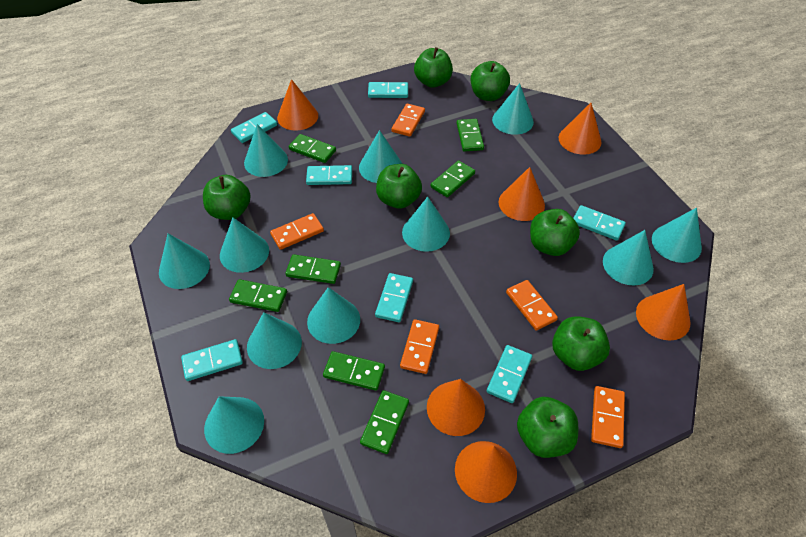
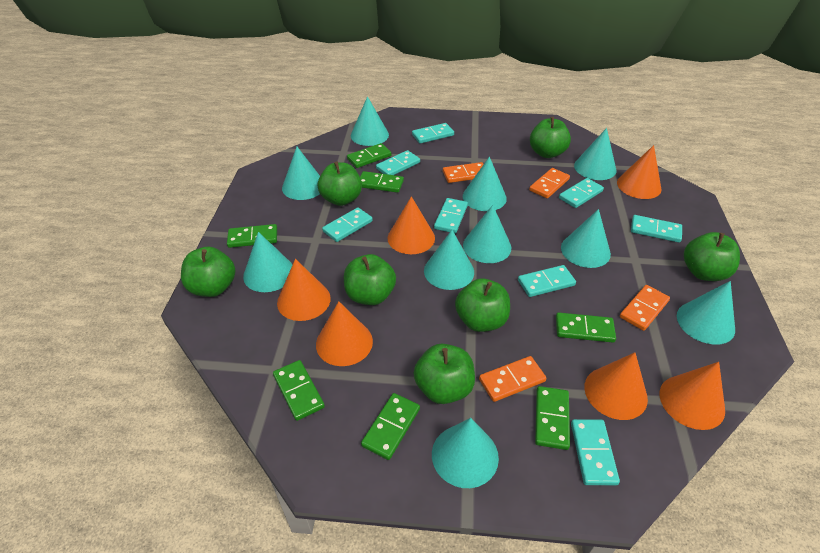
orange domino: [270,213,324,250] [392,104,425,137] [400,319,439,374] [506,280,558,331] [591,386,625,448] = 5 -> [443,162,484,183] [479,356,546,402] [529,168,570,199] [620,285,670,331] = 4
turquoise cone: [159,234,210,289] [204,396,264,454] [220,217,269,273] [244,124,288,177] [247,312,302,369] [307,287,360,344] [359,130,402,183] [402,197,450,252] [492,83,534,135] [603,230,654,285] [652,208,702,263] = 11 -> [243,232,293,292] [282,147,320,200] [351,96,389,146] [424,230,474,290] [432,418,499,488] [463,156,507,211] [463,205,511,263] [561,209,611,268] [574,128,616,180] [677,281,735,345] = 10
turquoise domino: [181,339,243,381] [231,112,277,143] [306,165,352,185] [368,82,408,98] [375,273,413,322] [487,345,532,403] [573,205,626,241] = 7 -> [322,207,373,242] [376,150,420,175] [412,123,454,144] [434,198,468,233] [518,265,576,297] [559,178,604,208] [571,419,620,485] [631,215,682,243] = 8

